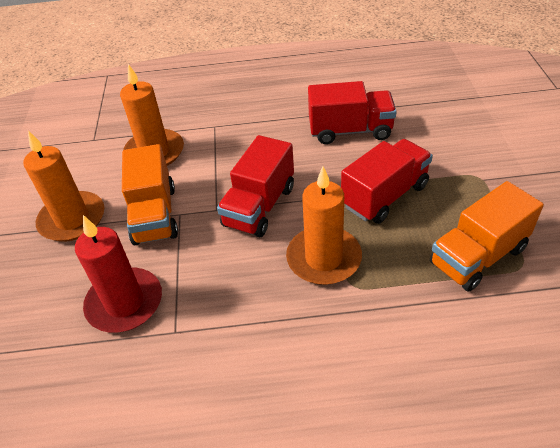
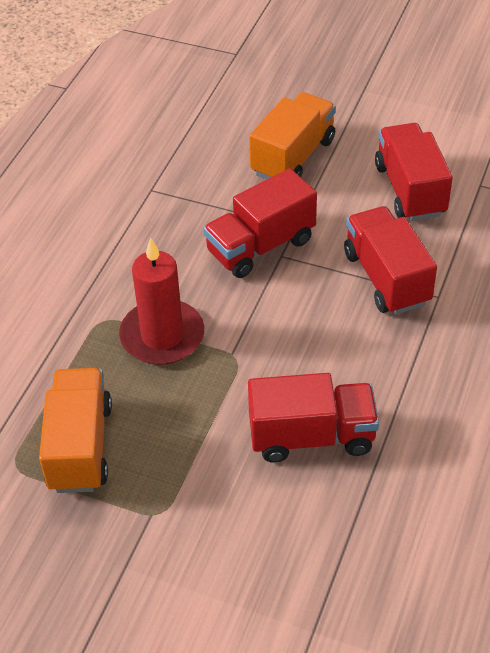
orange candle: [23,131,104,242] [120,64,184,166] [286,166,362,285] = 3 -> none = 0
red truck: [217,135,294,237] [308,81,397,144] [341,139,433,224] = 3 -> [203,168,317,278] [248,373,379,463] [344,206,437,314] [375,123,453,221] = 4

